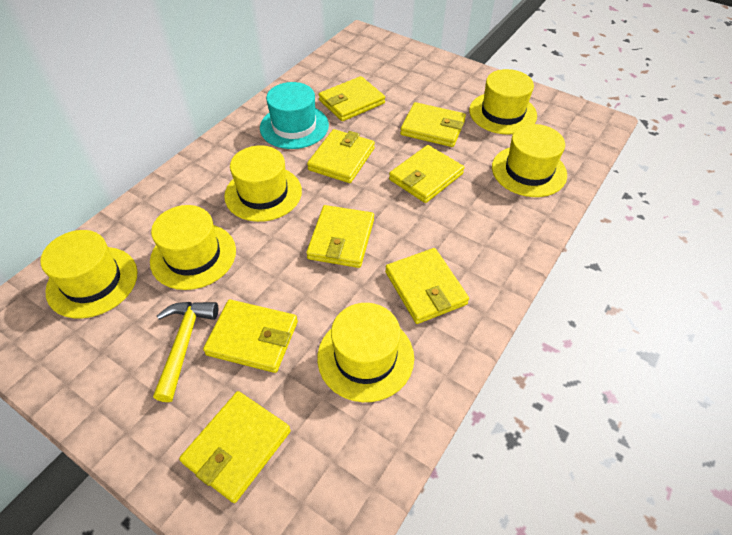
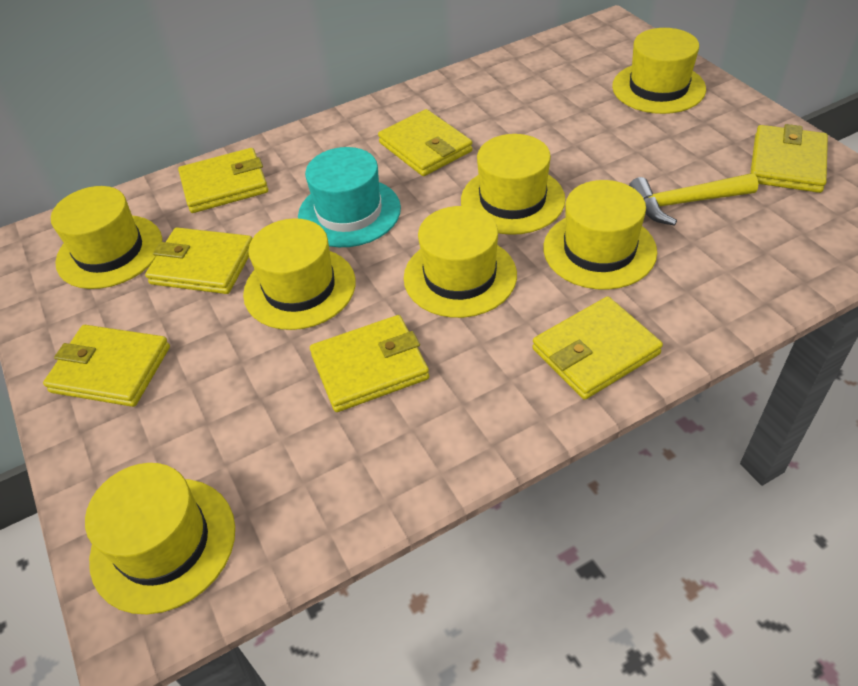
yellow hat: [40,230,137,318] [150,205,236,290] [224,145,302,222] [317,303,414,402] [469,69,537,135] [492,124,567,197] = 6 -> [51,186,162,289] [85,463,235,614] [243,218,356,330] [404,206,517,318] [461,134,566,235] [543,180,657,290] [612,28,706,114] = 7
yellow wallet: [179,391,291,503] [203,300,298,373] [306,205,374,268] [307,129,375,183] [319,76,385,121] [385,248,469,324] [389,145,464,203] [400,102,466,147] = 8 -> [43,325,170,407] [145,228,253,294] [178,148,268,213] [310,315,429,412] [378,109,473,176] [532,296,663,400] [750,124,828,193] = 7

